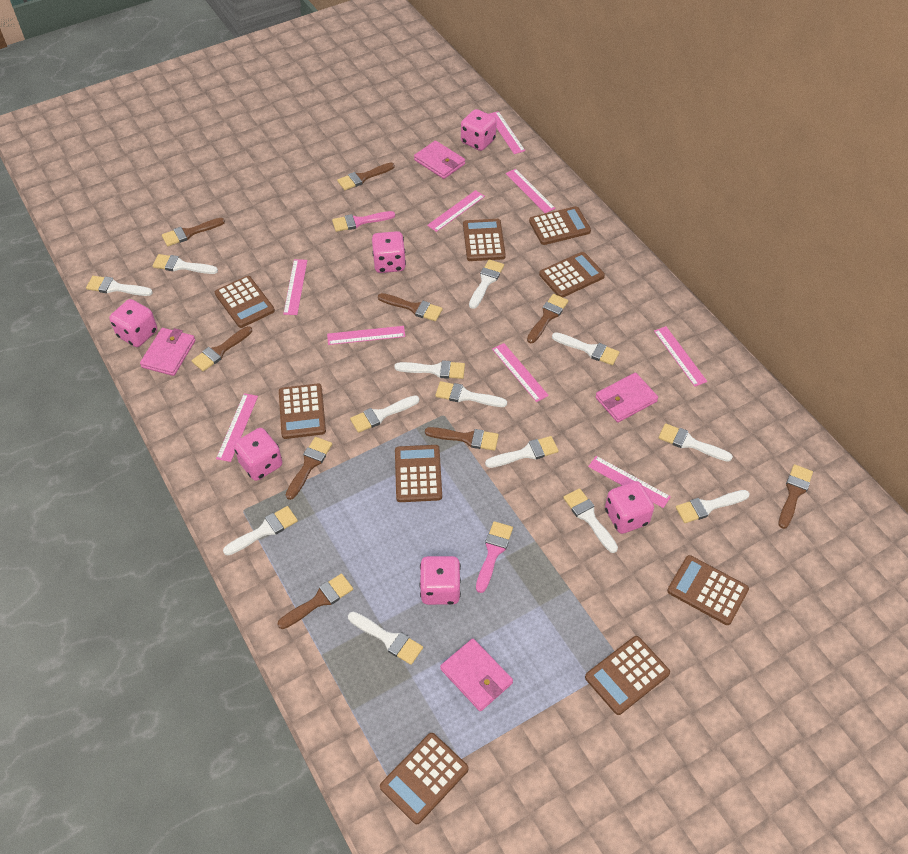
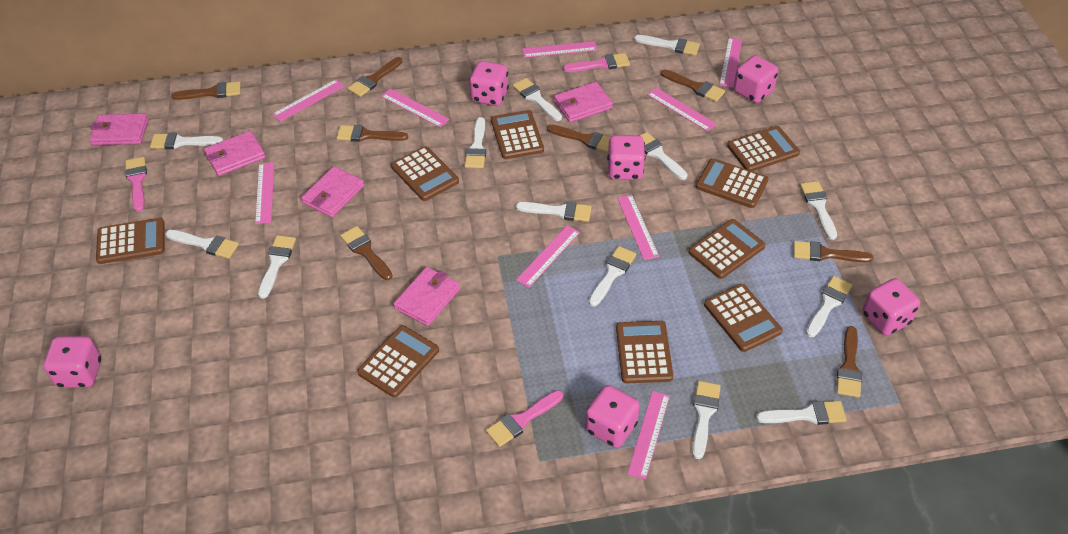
brown brush: [162,218,225,246] [192,326,252,371] [277,574,353,629] [286,437,332,500] [337,163,395,190] [378,293,443,321] [425,427,499,451] [527,294,568,343] [779,464,813,529] = 9 -> [171,81,241,100] [337,125,408,142] [340,226,393,280] [348,57,402,97] [547,124,610,152] [661,69,725,102] [793,241,873,262] [837,326,862,398] = 8
pink brush: [332,211,395,232] [476,521,513,593] = 2 -> [125,157,147,212] [486,390,563,447] [563,53,630,72] = 3
pink wallet: [140,328,195,376] [414,140,465,179] [440,638,513,711] [595,372,658,422] = 4 -> [90,114,149,145] [204,131,266,176] [301,166,364,217] [393,267,460,326] [554,82,613,122] = 5

